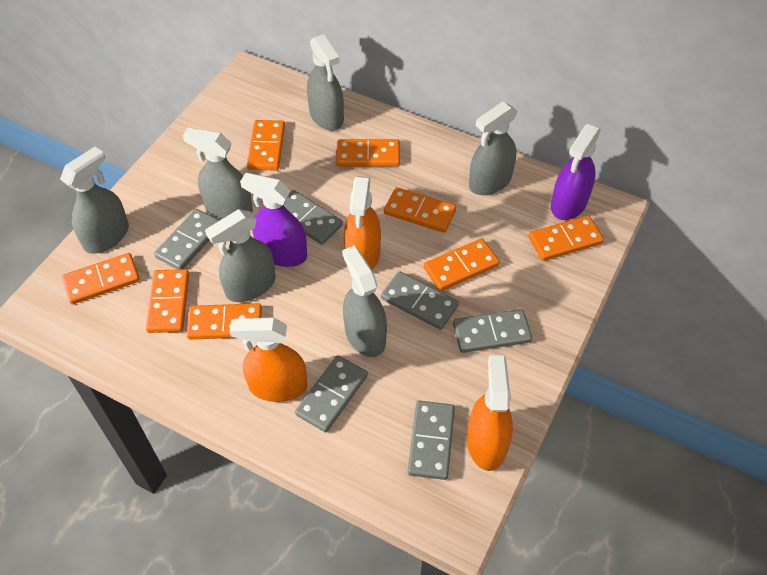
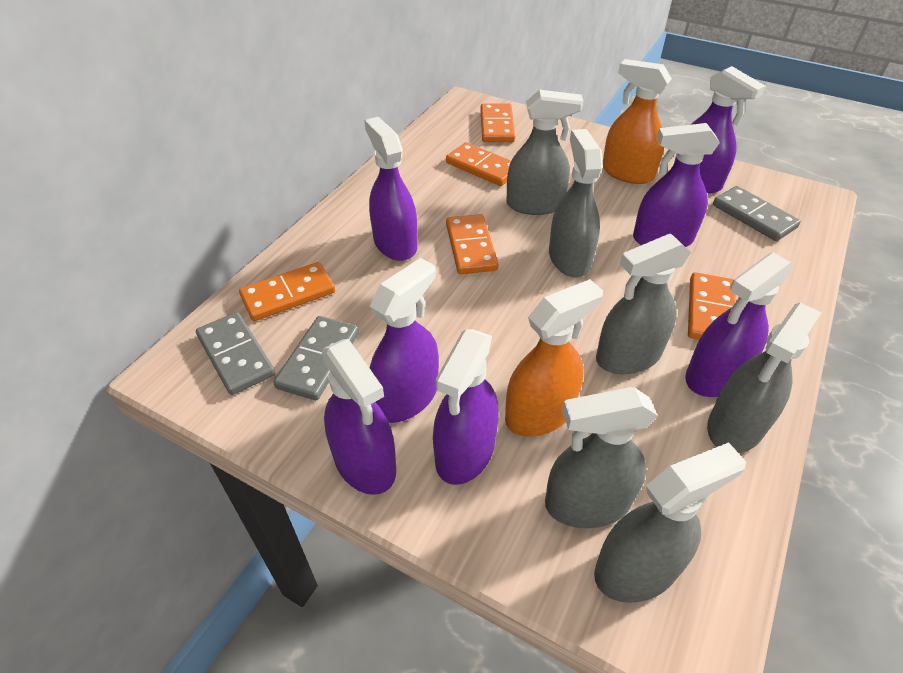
grey domino: [154,209,220,270] [284,190,343,245] [295,355,368,432] [381,271,459,330] [408,401,455,480] [453,309,532,353] = 6 -> [196,312,275,395] [273,316,359,400] [713,186,801,241] = 3
orange domino: [62,253,140,304] [146,269,189,333] [186,303,262,340] [247,120,285,170] [336,139,400,166] [384,187,456,233] [424,238,500,291] [529,215,604,261] = 8 -> [239,262,335,321] [446,142,511,186] [446,214,498,274] [480,103,515,142] [688,272,736,340] = 5
orange spray bottle: [229,318,307,402] [344,176,381,269] [467,355,513,471] = 3 -> [505,279,603,437] [603,59,672,184] = 2
purple spray bottle: [240,173,307,267] [551,124,601,220] = 2 -> [322,339,396,495] [364,117,418,261] [370,258,439,423] [433,329,499,485] [633,123,720,247] [674,66,766,193] [685,252,794,397] = 7

